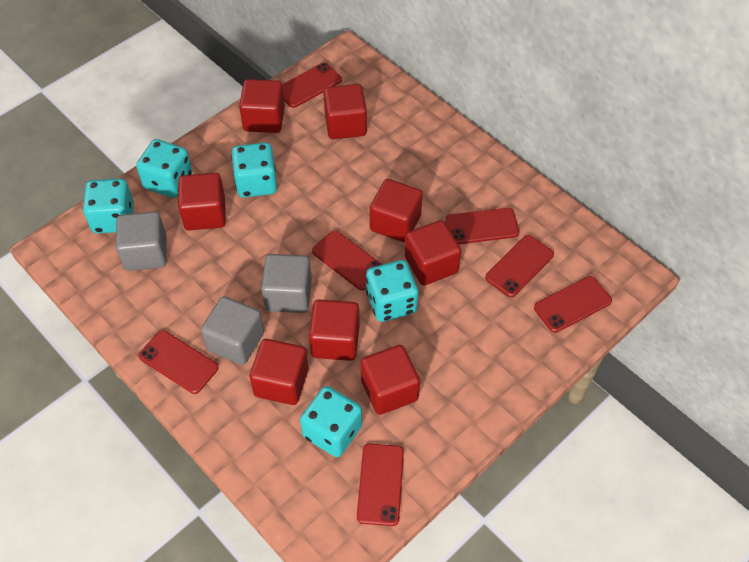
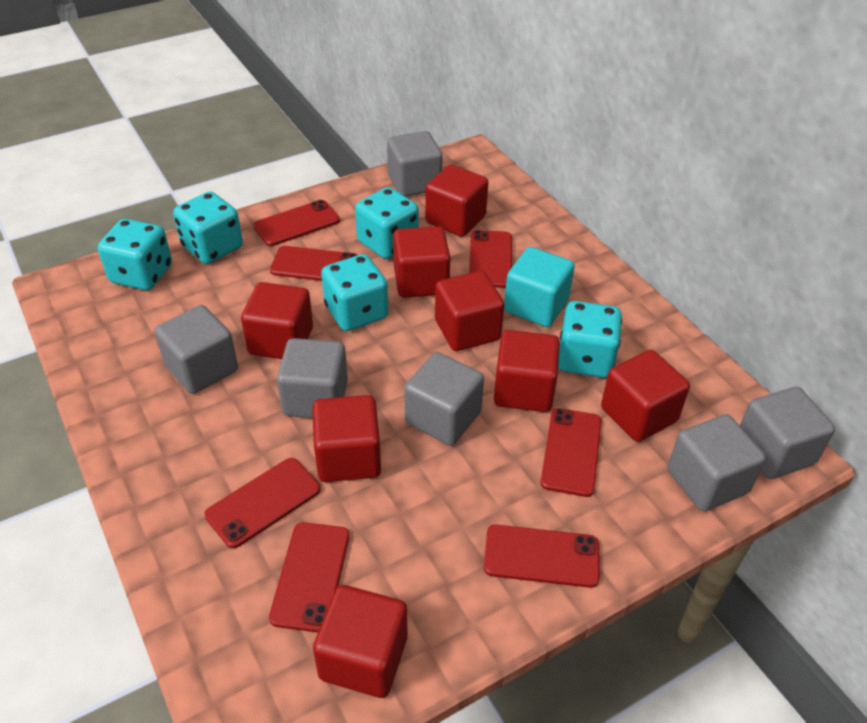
grey cube: [116,211,167,271] [201,296,264,365] [261,254,312,313] = 3 -> [155,305,238,394] [277,338,348,418] [387,131,442,197] [404,352,484,446] [667,414,766,511] [740,387,835,479] = 6
turquoise cube: none = 0 -> [504,247,575,327] = 1

